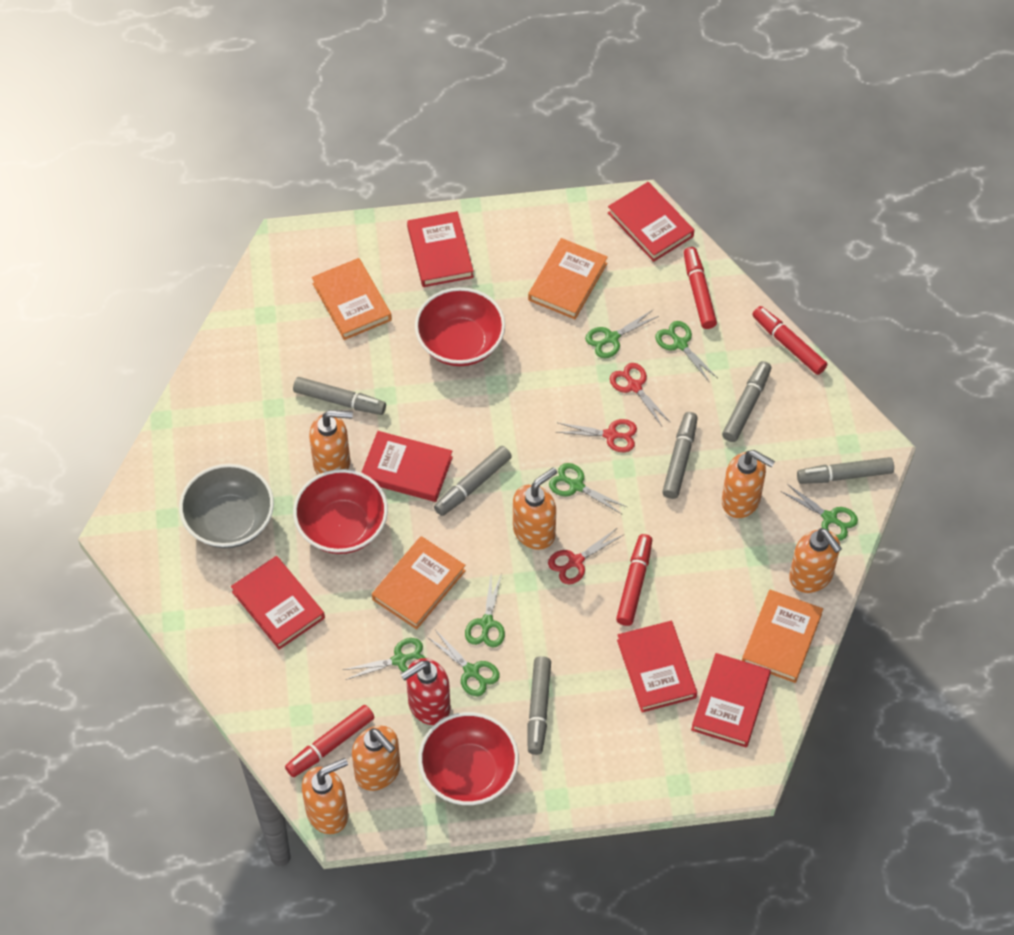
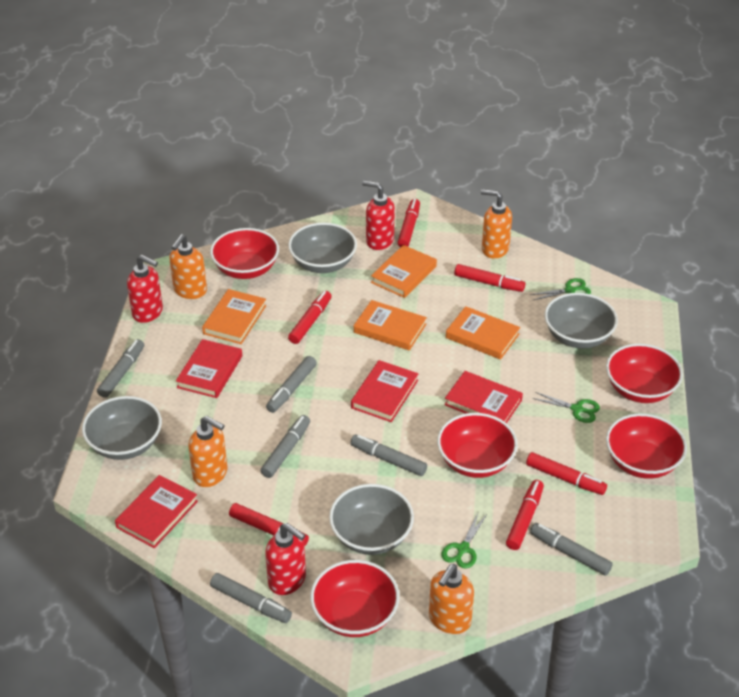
green scissors: [343,638,426,680] [427,630,500,696] [465,573,505,648] [549,463,627,514] [585,310,659,358] [655,321,717,383] [780,484,858,541] = 7 -> [442,511,487,569] [530,278,591,300] [532,392,600,423] = 3
grey bowl: [179,464,274,548] = 1 -> [82,396,162,460] [288,222,357,273] [329,484,414,555] [545,293,618,349] = 4
orange soap dispenser: [302,758,348,834] [309,410,353,475] [352,726,401,791] [513,467,557,550] [722,450,775,518] [789,528,842,593] = 6 -> [169,234,207,299] [188,416,228,487] [429,564,474,634] [481,189,512,259] = 4
red book: [231,556,325,650] [361,431,453,502] [407,211,474,287] [608,182,694,262] [617,621,697,712] [691,653,771,748] = 6 -> [115,475,198,548] [176,339,242,398] [351,360,419,422] [445,371,523,423] = 4
red bowl: [293,469,388,554] [415,287,505,366] [418,712,519,805] = 3 -> [210,228,279,279] [310,560,400,637] [437,413,518,478] [606,344,683,403] [606,413,687,479] = 5
red marker: [285,705,374,777] [616,534,652,626] [684,247,717,329] [752,306,828,375] = 4 -> [229,503,309,547] [288,291,332,344] [397,199,420,247] [454,264,525,292] [506,480,544,550] [526,452,607,495] = 6
red scissors: [548,527,623,584] [556,419,637,452] [610,363,671,426] = 3 -> none = 0
red soap dispenser: [401,658,451,725] = 1 -> [127,255,163,323] [265,523,306,595] [362,181,395,250] = 3

